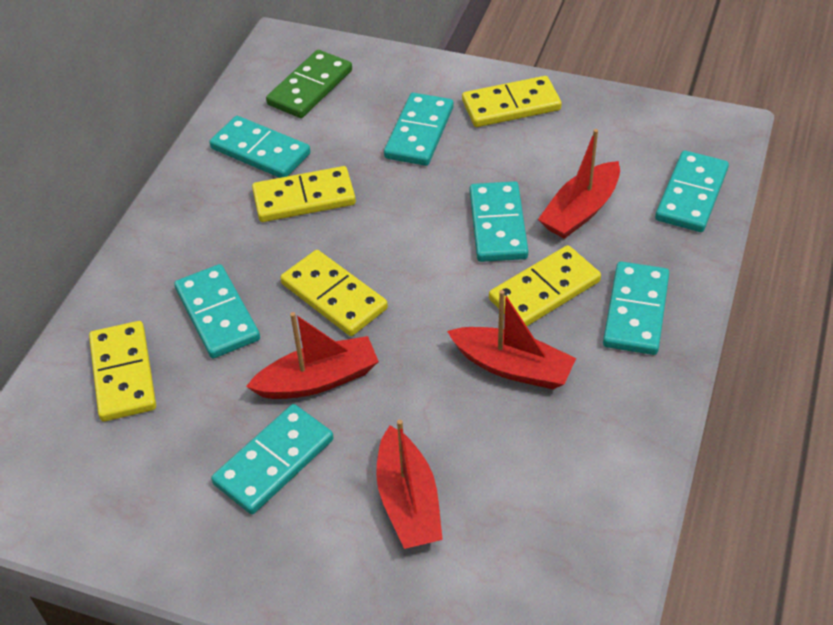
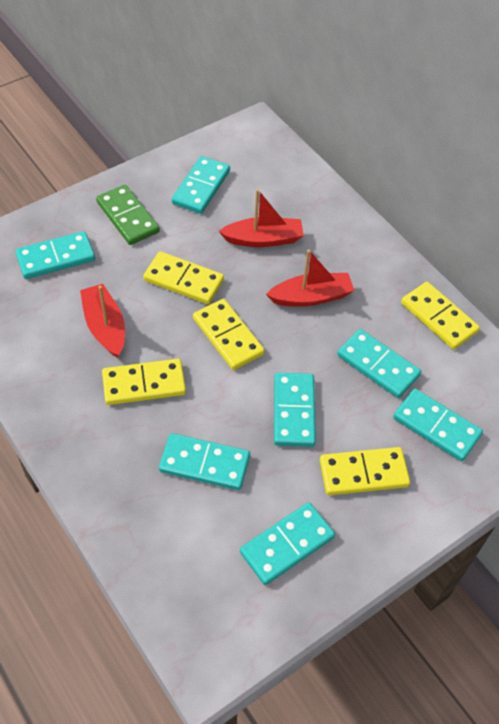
red boat: [246,312,379,399] [376,420,443,549] [447,290,576,389] [538,129,620,239] = 4 -> [80,284,125,358] [219,189,304,247] [266,249,355,307] = 3

